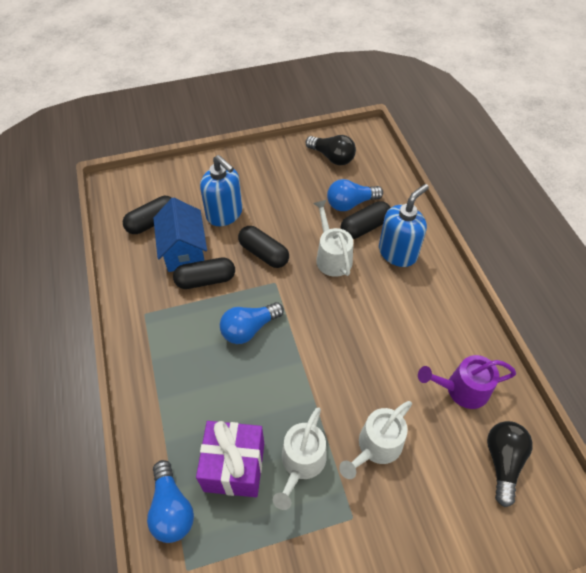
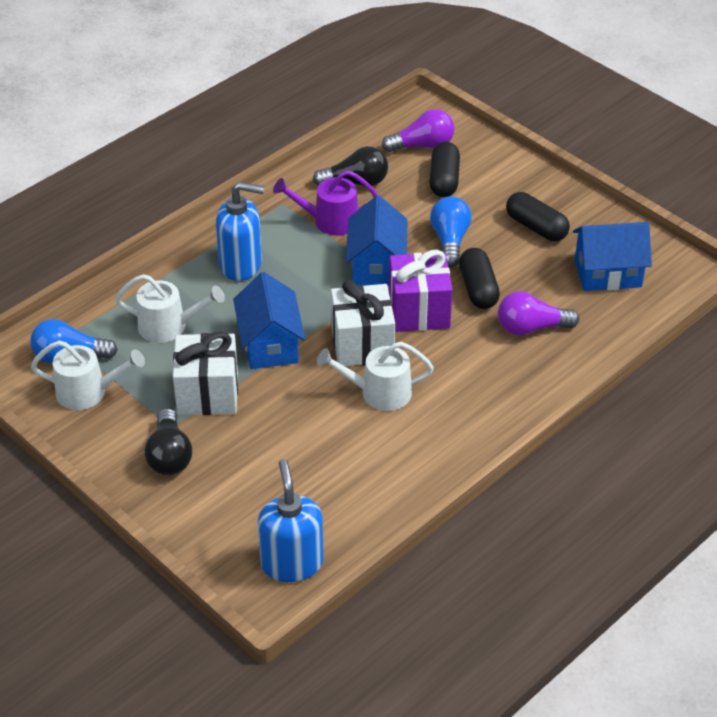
black capsule: [123,196,172,234] [173,258,235,289] [238,226,289,268] [340,201,391,239] = 4 -> [430,142,460,197] [459,248,500,309] [506,192,570,241] = 3
blue house: [153,198,207,272] = 1 -> [233,272,305,369] [346,196,408,286] [573,222,652,291] = 3
blue light bulb: [147,460,194,543] [220,302,284,344] [327,179,383,211] = 3 -> [31,319,118,364] [430,196,471,267] = 2
purple light bulb: none = 0 -> [382,109,455,152] [498,291,579,335] = 2
white gift: none = 0 -> [173,331,238,415] [331,280,395,366] = 2

